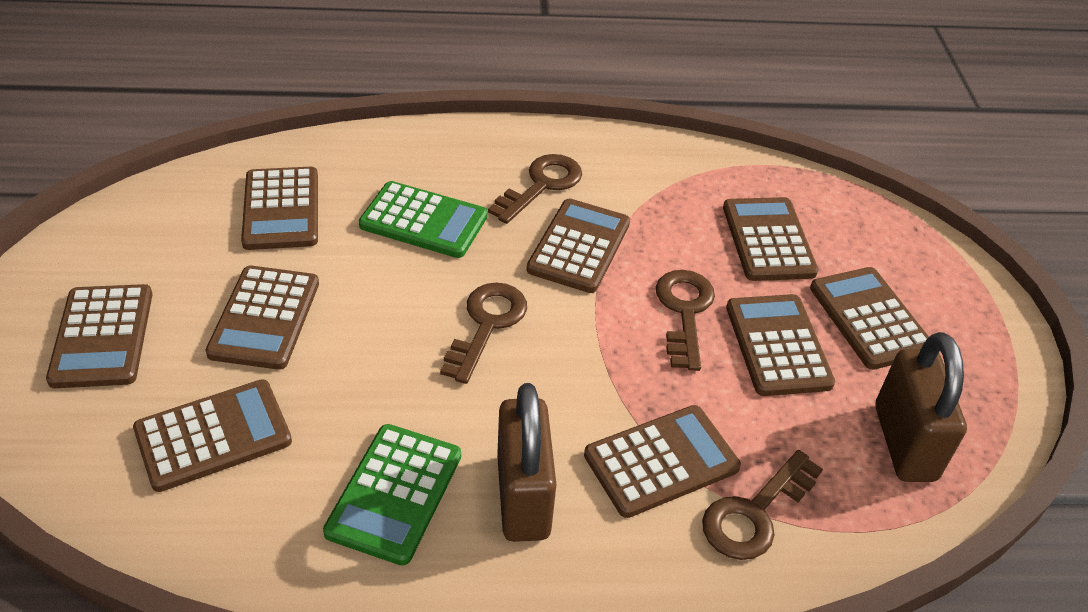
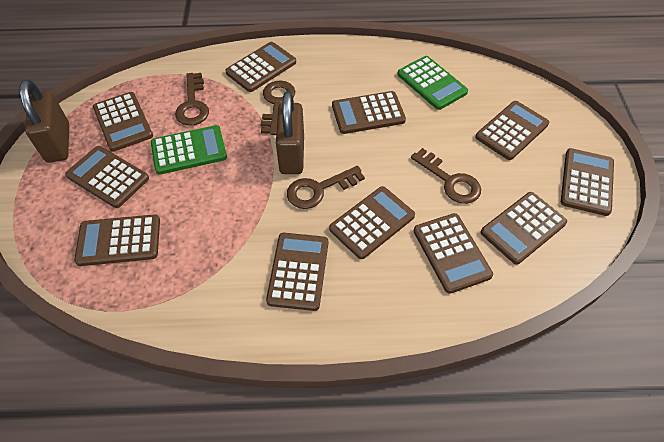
brown calculator: [46,284,152,388] [133,379,292,492] [205,266,319,370] [241,167,318,250] [527,198,630,293] [584,405,741,518] [723,197,818,281] [726,294,835,396] [810,267,929,370] = 9 -> [65,146,149,208] [74,214,160,266] [93,92,153,152] [225,42,296,92] [266,233,328,311] [329,186,415,259] [332,91,406,134] [414,213,493,294] [475,101,549,160] [481,192,567,265] [561,148,614,216] = 11

